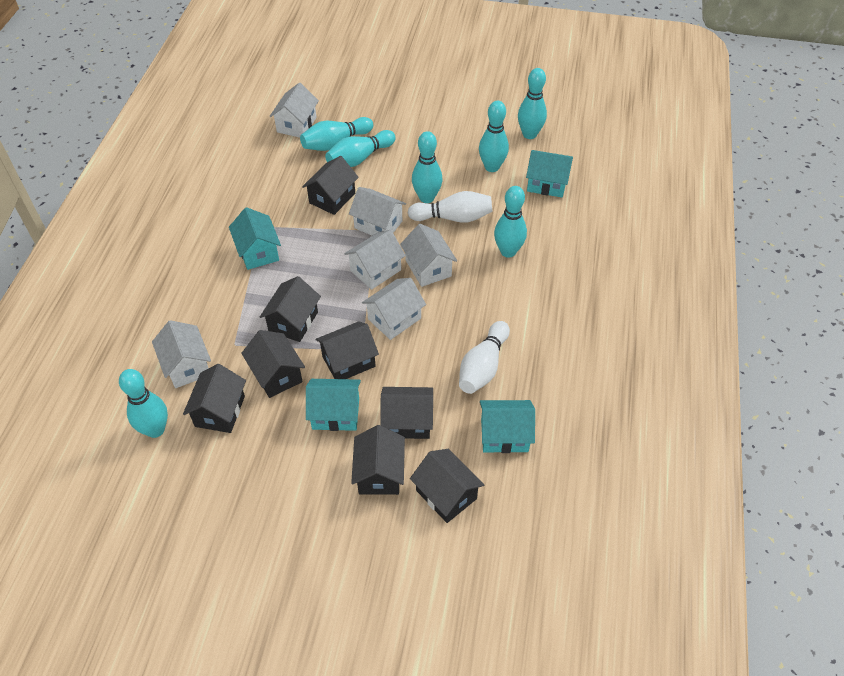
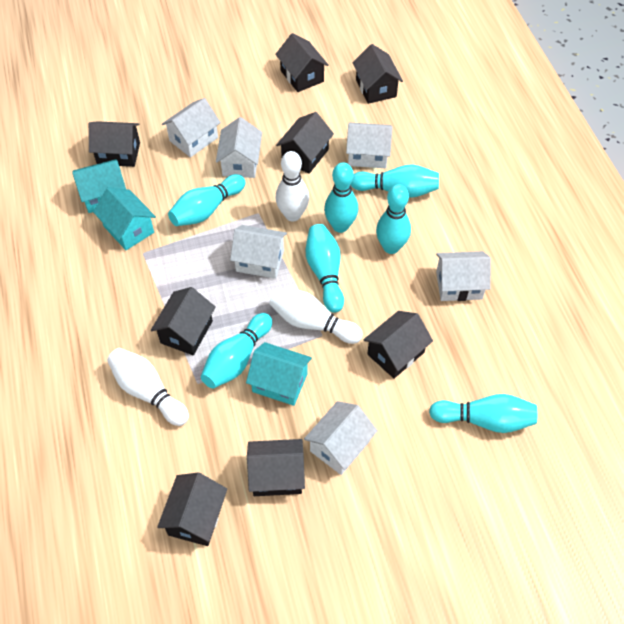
turquoise house: [229,207,281,270] [306,379,361,431] [480,400,535,453] [526,150,573,198] = 4 -> [72,159,126,213] [93,187,156,250] [246,342,312,406] = 3
white bowling pin: [408,191,492,223] [459,321,510,394] = 2 -> [107,348,189,426] [269,288,363,344] [276,151,309,222] = 3

